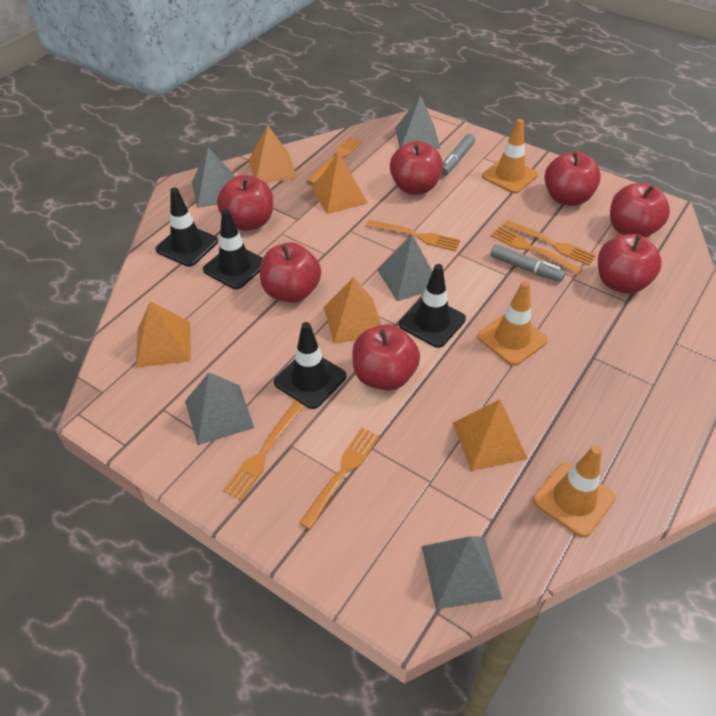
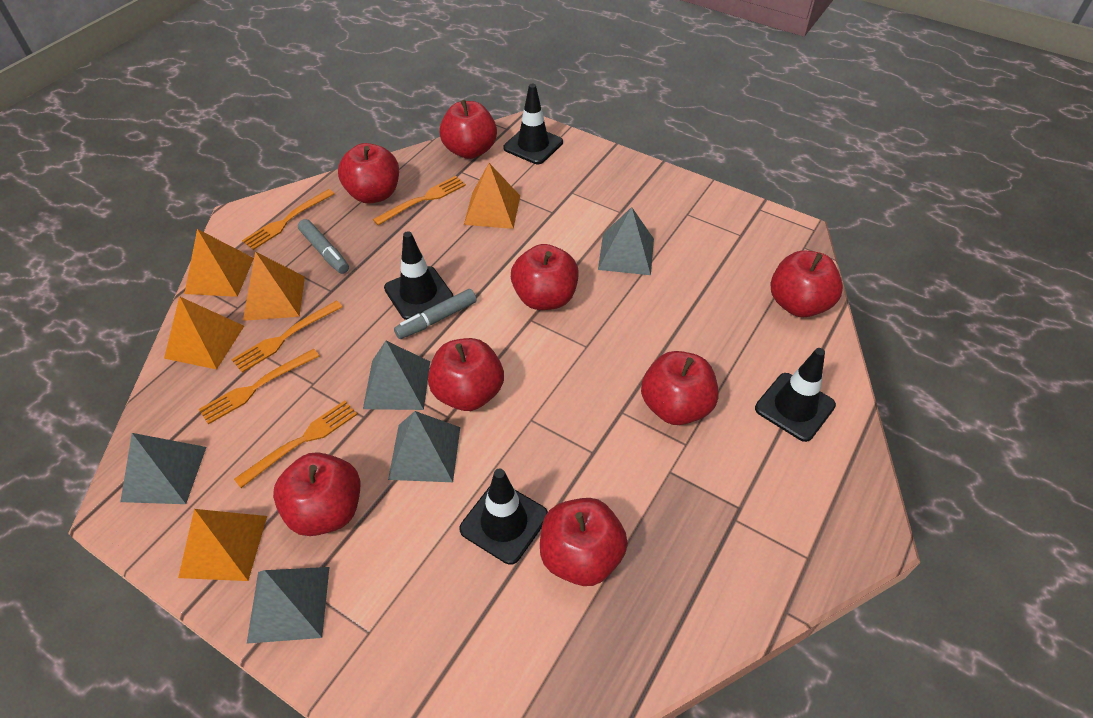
orange fork: [223,401,305,500] [299,428,380,530] [307,137,362,184] [366,220,461,251] [491,227,583,275] [503,220,596,266] = 6 -> [199,349,320,424] [231,300,342,373] [234,400,358,488] [242,189,335,250] [373,176,466,225] = 5
orange traffic cone: [477,281,548,366] [482,119,538,193] [533,445,616,537] = 3 -> none = 0
red apple: [217,175,273,231] [260,243,321,303] [352,324,420,391] [390,141,443,194] [544,151,601,206] [598,234,662,294] [610,183,670,237] = 7 -> [273,452,361,536] [338,143,399,204] [428,338,504,411] [439,100,497,159] [511,244,579,310] [540,498,628,586] [641,351,719,425] [771,250,843,317] = 8

